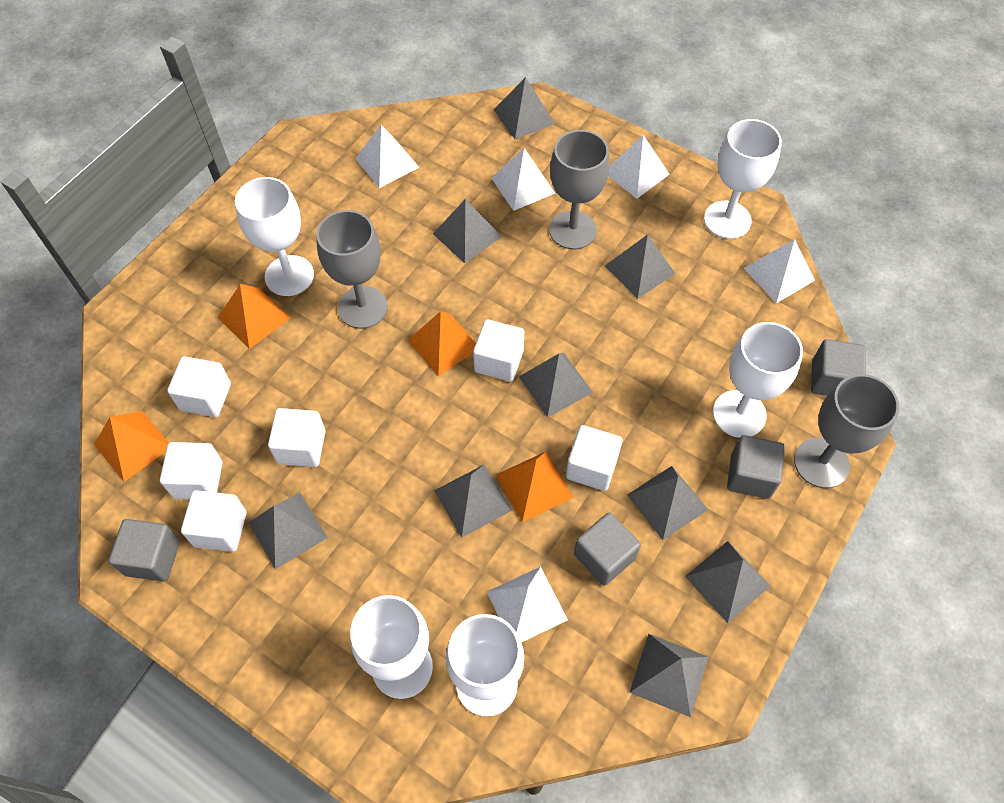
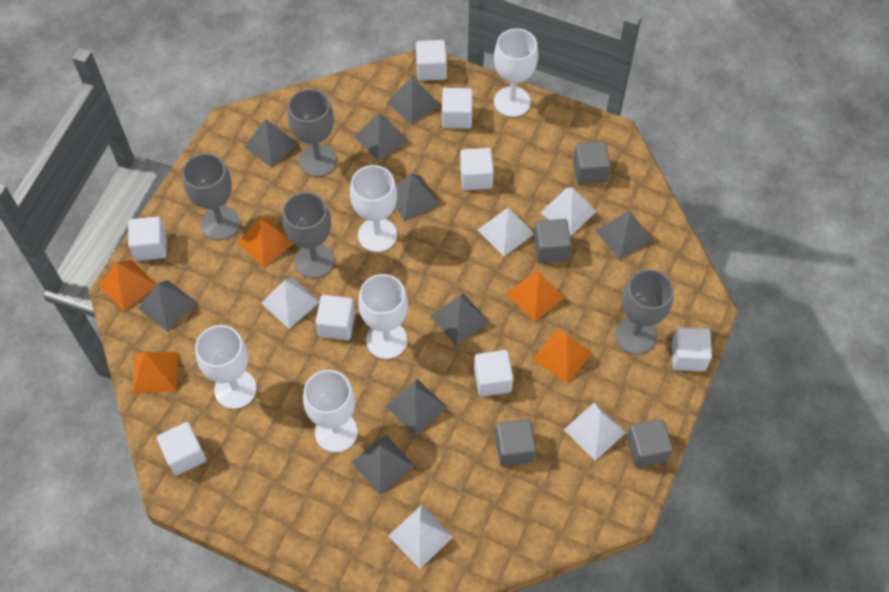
grey goblet: [316,210,388,329] [549,130,609,250] [794,374,899,488] = 3 -> [182,153,240,240] [283,192,335,279] [288,89,337,177] [615,269,674,354] = 4
orange pyramid: [94,411,169,482] [218,284,291,349] [407,311,476,376] [496,452,573,522] = 4 -> [99,260,156,311] [132,352,178,394] [237,218,294,267] [507,270,565,322] [533,329,592,383] = 5
white cube: [160,442,223,499] [167,356,231,417] [181,490,247,552] [268,408,326,467] [473,319,524,382] [566,425,622,491] = 6 -> [128,216,167,261] [157,422,206,475] [315,295,355,340] [416,40,447,81] [442,88,473,129] [460,148,494,190] [474,350,513,397] [672,327,712,371] = 8

